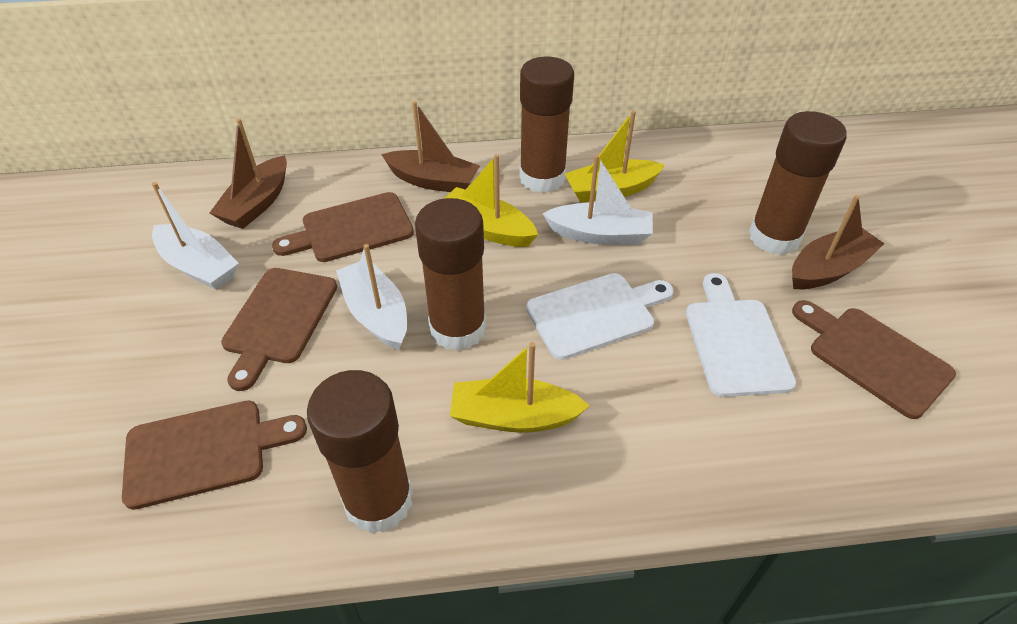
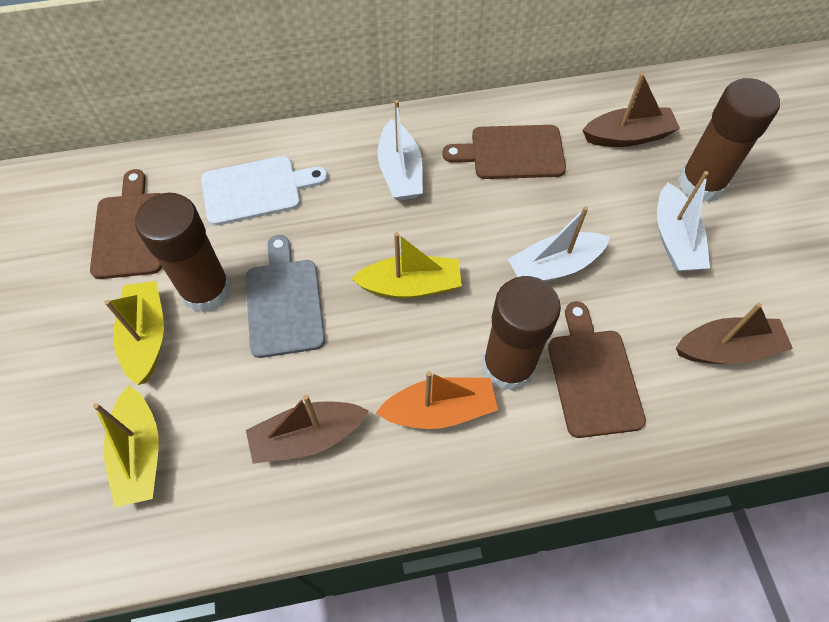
brown cutting board: [122,400,307,510] [221,268,337,391] [272,192,414,262] [792,300,956,419] = 4 -> [90,169,162,279] [442,125,566,179] [548,302,646,438] = 3
brown glue stick: [307,370,413,533] [415,198,486,351] [519,57,574,193] [749,111,847,255] = 4 -> [135,193,231,313] [482,276,561,391] [678,78,780,202] = 3
grey cutting board: none = 0 -> [246,235,325,358] = 1
orange boat: none = 0 -> [376,371,498,429] = 1
white cutting board: [526,273,674,360] [686,273,796,397] = 2 -> [201,156,328,226] = 1

